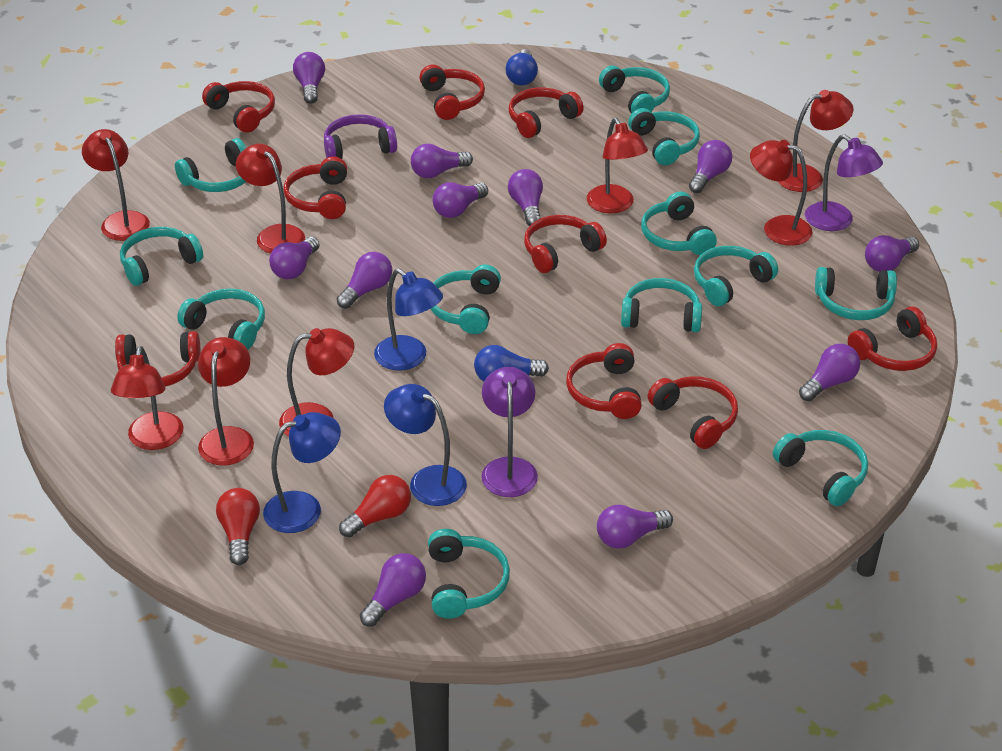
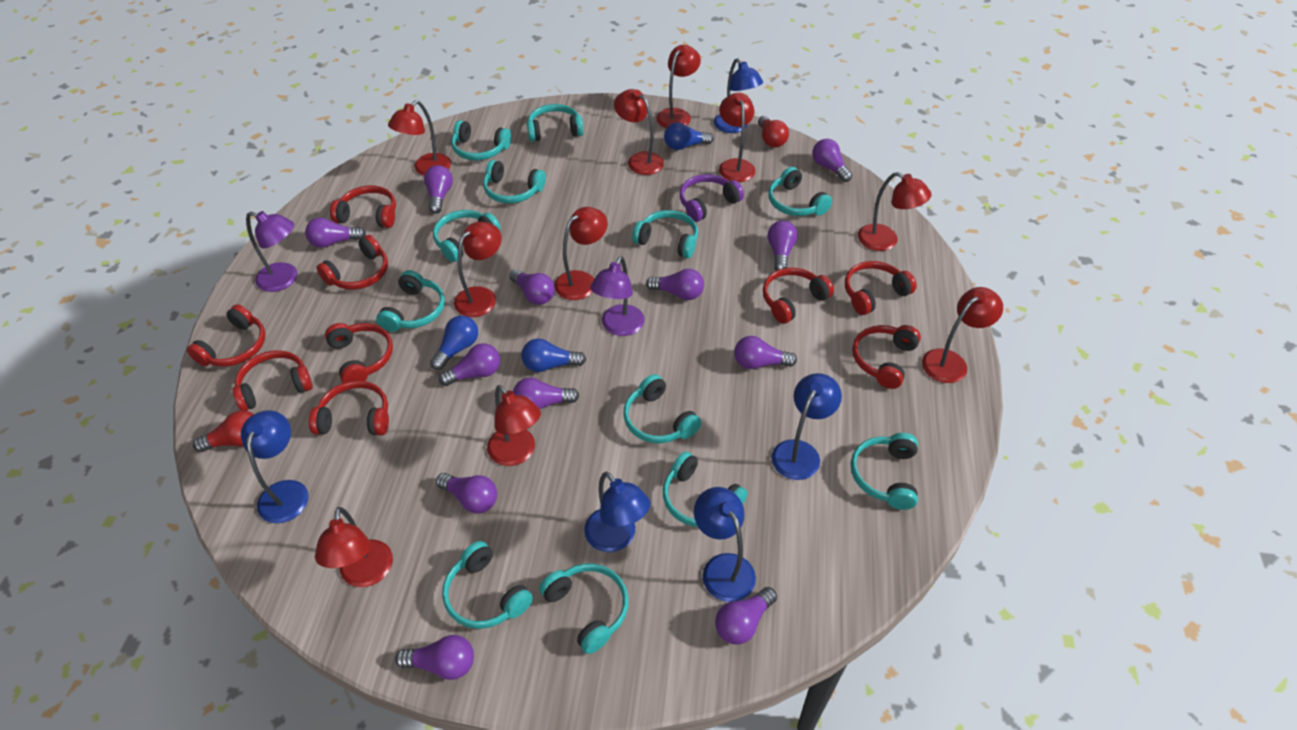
blue lamp: [263,412,341,533] [374,268,443,371] [384,384,467,506] = 3 -> [241,410,309,523] [584,471,650,552] [694,487,756,602] [714,58,763,133] [772,373,842,480] = 5
blue light bulb: [474,345,549,382] [506,49,538,85] = 2 -> [430,316,478,370] [521,339,586,372] [664,122,714,150] = 3
purple light bulb: [269,237,320,279] [293,52,325,104] [337,252,392,309] [360,553,426,627] [411,144,473,178] [432,182,488,218] [508,169,543,226] [597,505,673,549] [689,140,732,193] [799,344,860,401] [865,235,919,272] = 11 -> [305,218,366,248] [395,635,474,680] [424,165,453,214] [436,473,497,513] [439,343,500,386] [509,269,555,305] [513,378,579,409] [646,269,704,300] [715,587,777,645] [734,336,797,369] [768,220,798,271] [812,139,852,182] = 12
red lamp: [82,129,150,241] [111,346,184,450] [198,337,254,465] [236,144,305,254] [279,328,354,437] [587,118,648,213] [750,140,812,246] [778,90,854,192] = 8 -> [315,507,393,587] [388,100,451,176] [454,222,502,317] [487,385,541,466] [554,207,608,300] [614,89,664,175] [656,45,701,128] [719,93,755,182] [858,172,932,251] [922,287,1003,383] = 10

